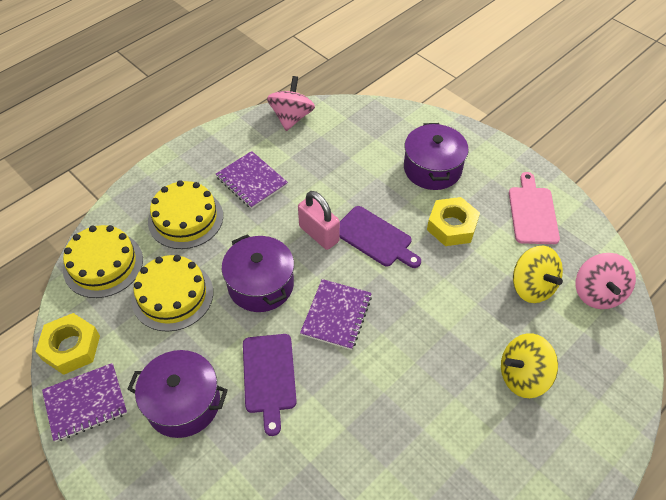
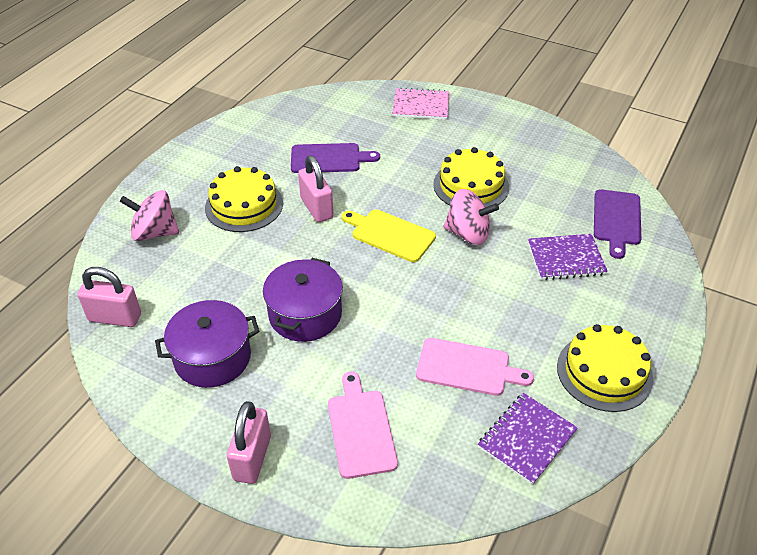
pink cutting board: [509,172,560,244] = 1 -> [328,372,398,479] [416,338,534,396] = 2
pink notebook: none = 0 -> [392,87,449,120] = 1
pink padlock: [298,191,340,250] = 1 -> [78,267,141,327] [227,401,271,484] [298,155,334,222] = 3
purple notebook: [42,363,127,442] [216,151,288,209] [300,279,372,350] = 3 -> [478,393,578,485] [528,234,608,280] = 2
purple pot: [127,350,228,438] [222,234,294,312] [404,123,469,190] = 3 -> [155,300,259,388] [263,258,343,342] = 2
yellow cutting board: none = 0 -> [341,209,436,262] = 1
yellow nut: [35,313,100,375] [427,197,480,246] = 2 -> none = 0
yellow spinning top: [501,333,558,398] [513,246,563,303] = 2 -> none = 0

